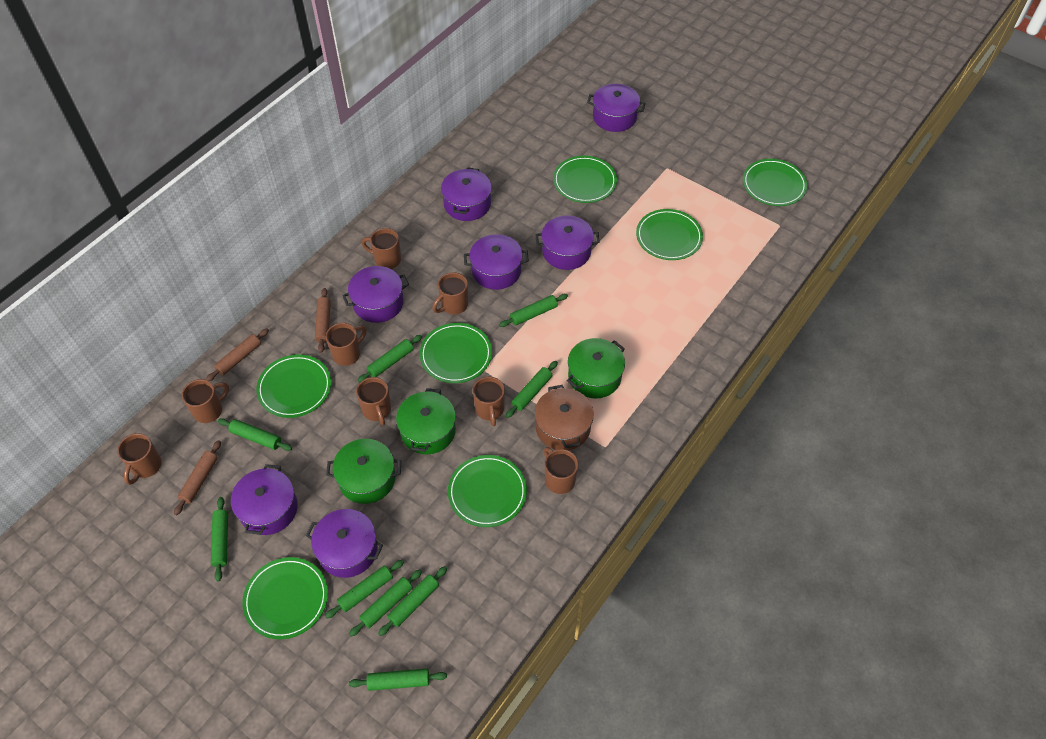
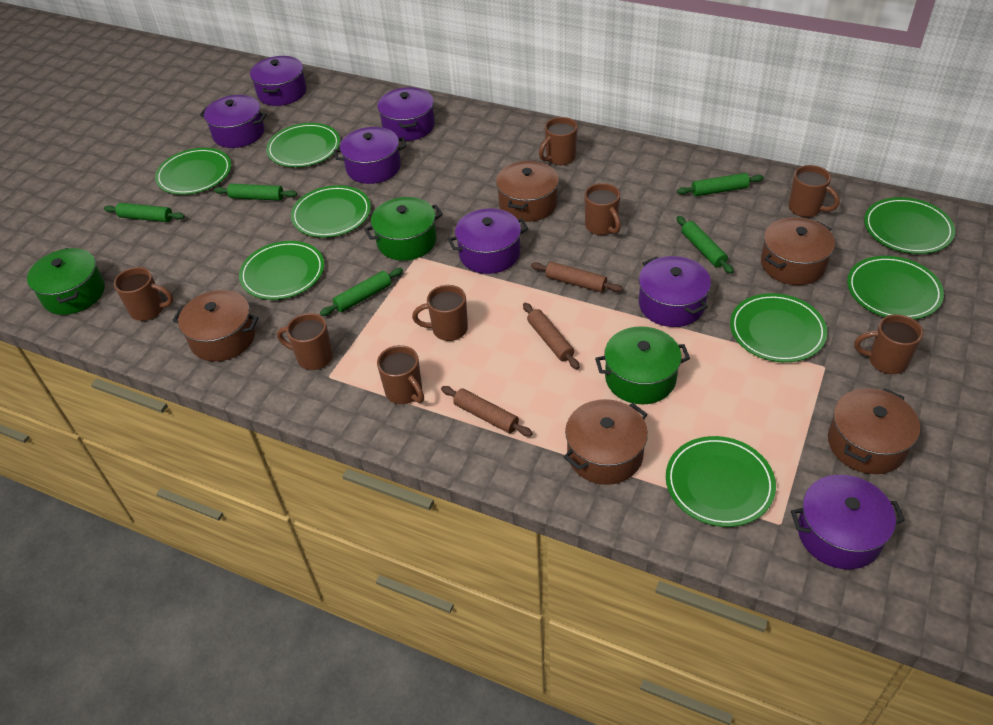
brown pot: [534,385,594,450] = 1 -> [173,290,259,362] [496,160,559,222] [564,399,648,485] [761,217,835,285] [828,388,920,474] = 5
green plate: [242,557,328,639] [256,354,331,418] [420,323,492,383] [448,455,527,527] [553,156,617,203] [636,209,703,260] [743,159,808,206] = 7 -> [155,148,231,195] [239,241,324,300] [266,123,340,167] [291,185,371,237] [666,436,776,527] [730,293,827,362] [847,256,944,319] [864,197,955,254] = 8
green rolling pin: [211,497,228,581] [218,418,292,451] [325,560,404,619] [349,569,422,637] [349,669,447,691] [358,335,422,383] [378,566,447,636] [499,294,568,327] [506,361,558,418] = 9 -> [104,203,185,222] [214,184,297,201] [320,268,403,316] [677,173,764,196] [677,216,734,274] = 5

